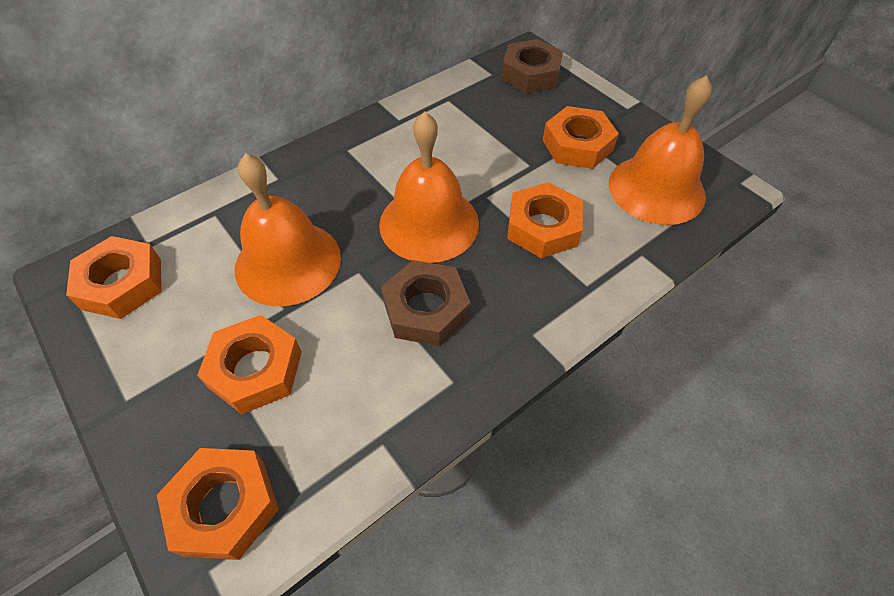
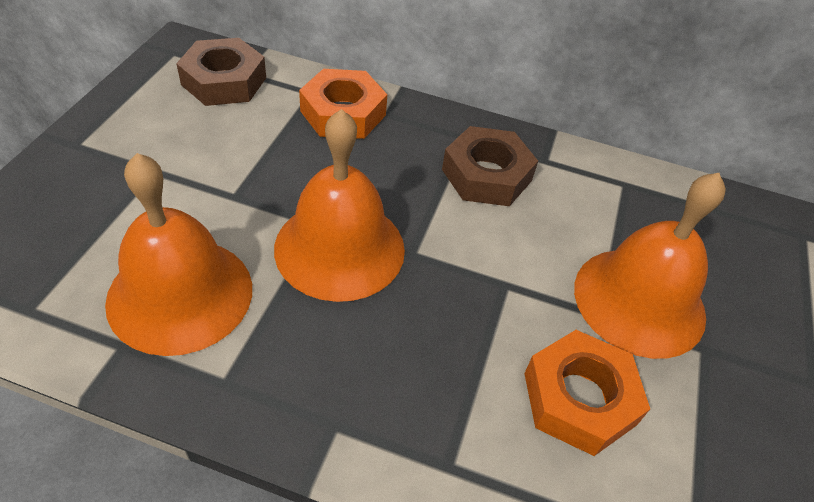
orange nut: [66,236,161,319] [157,448,279,560] [197,315,302,414] [507,182,583,258] [543,106,619,169] = 5 -> [299,69,387,139] [524,330,650,456] = 2

